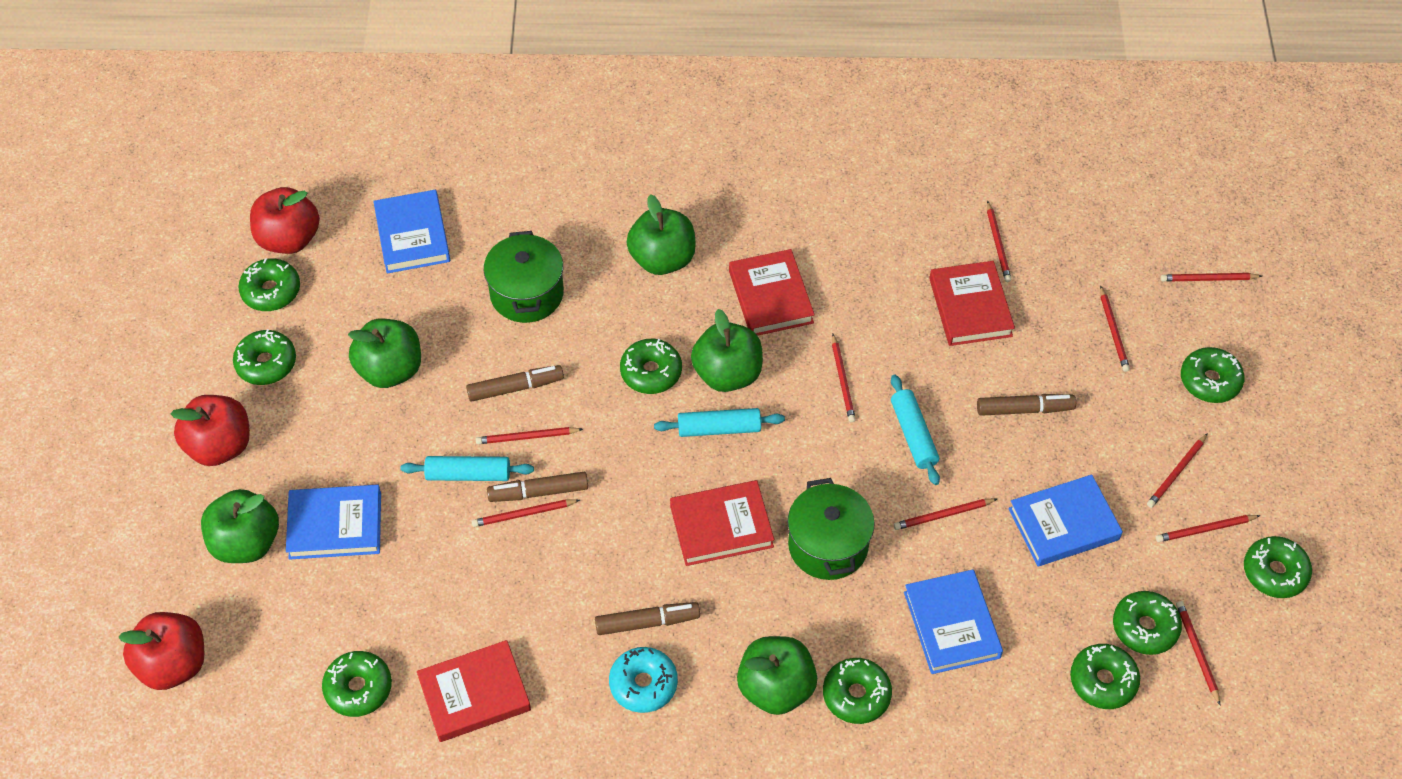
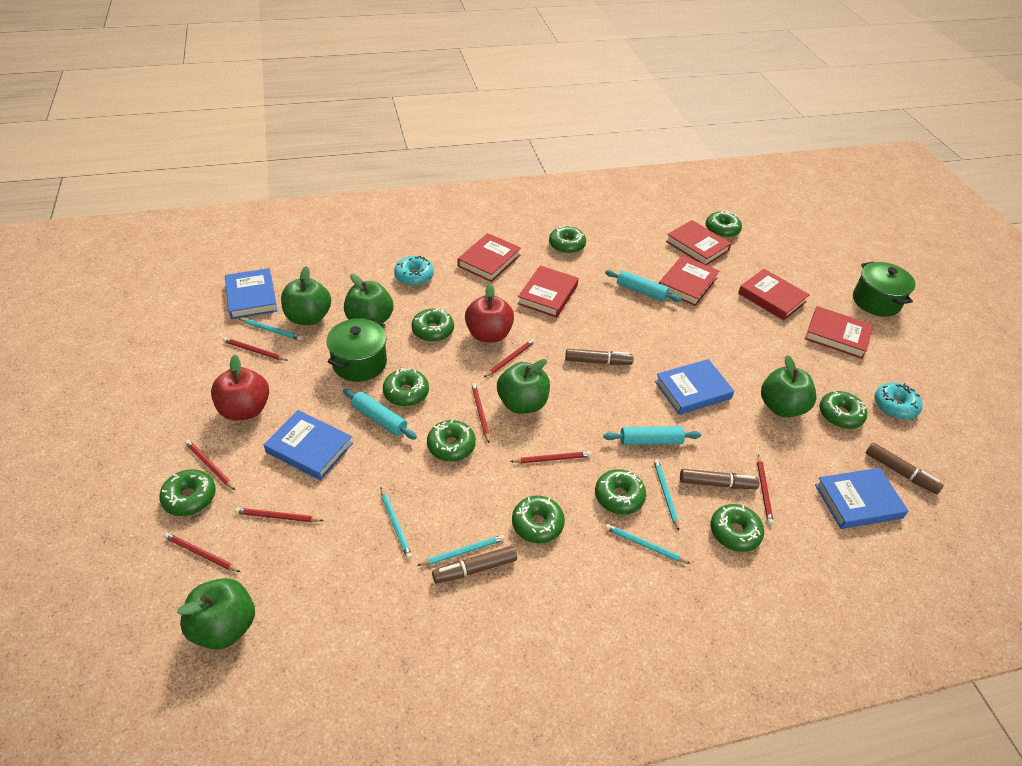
green donut: [233,329,296,385] [238,258,300,311] [322,651,392,717] [620,339,682,394] [823,658,892,724] [1070,644,1140,709] [1113,591,1182,655] [1181,347,1244,403] [1244,536,1312,598] = 9 -> [159,469,216,516] [383,368,429,406] [411,308,454,342] [427,419,476,462] [512,495,565,543] [549,225,586,254] [595,469,646,515] [706,211,742,238] [711,504,764,552] [819,391,867,429] = 10
red apple: [118,612,204,690] [171,395,250,466] [250,187,320,254] = 3 -> [211,355,269,420] [465,284,514,343] = 2
red book: [417,640,531,742] [670,480,774,566] [729,249,815,336] [929,261,1015,346] = 4 -> [457,233,521,282] [517,266,579,318] [659,255,719,306] [666,220,732,265] [738,269,810,320] [805,306,873,359] = 6
red pencil: [472,499,580,527] [476,427,583,444] [832,334,856,422] [894,498,997,530] [987,201,1011,282] [1100,285,1130,372] [1147,433,1208,508] [1156,515,1261,542] [1161,273,1262,282] [1176,601,1220,705] = 10 -> [164,533,241,572] [185,440,235,490] [223,337,288,361] [235,508,324,522] [471,383,490,443] [484,339,535,377] [510,451,591,463] [757,454,774,525] = 8
turquoise donut: [609,647,678,713] = 1 -> [394,256,434,286] [875,383,922,420] = 2
turquoise pencil: none = 0 -> [238,318,302,341] [381,488,412,559] [417,535,505,566] [605,524,691,564] [654,459,679,531] = 5

